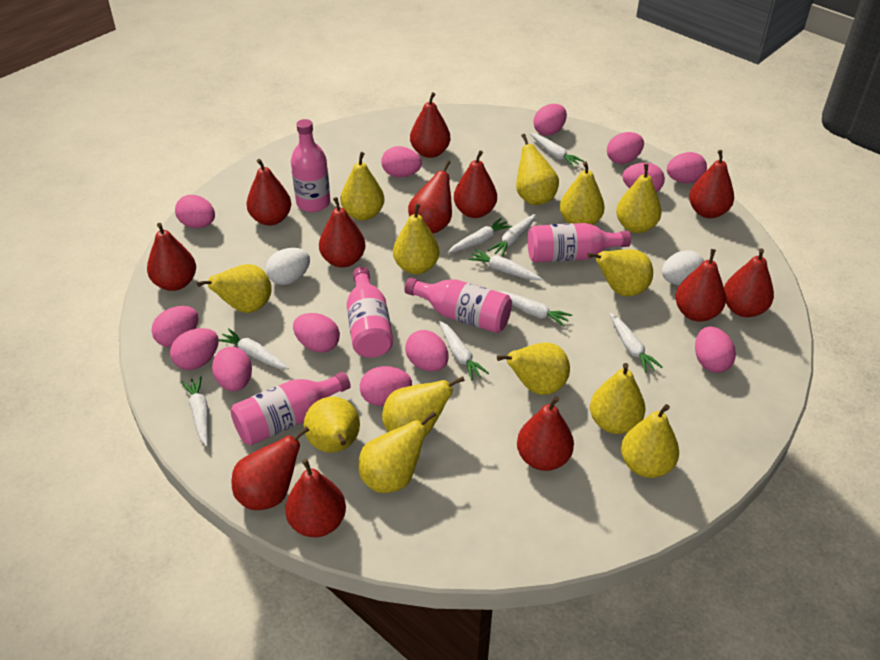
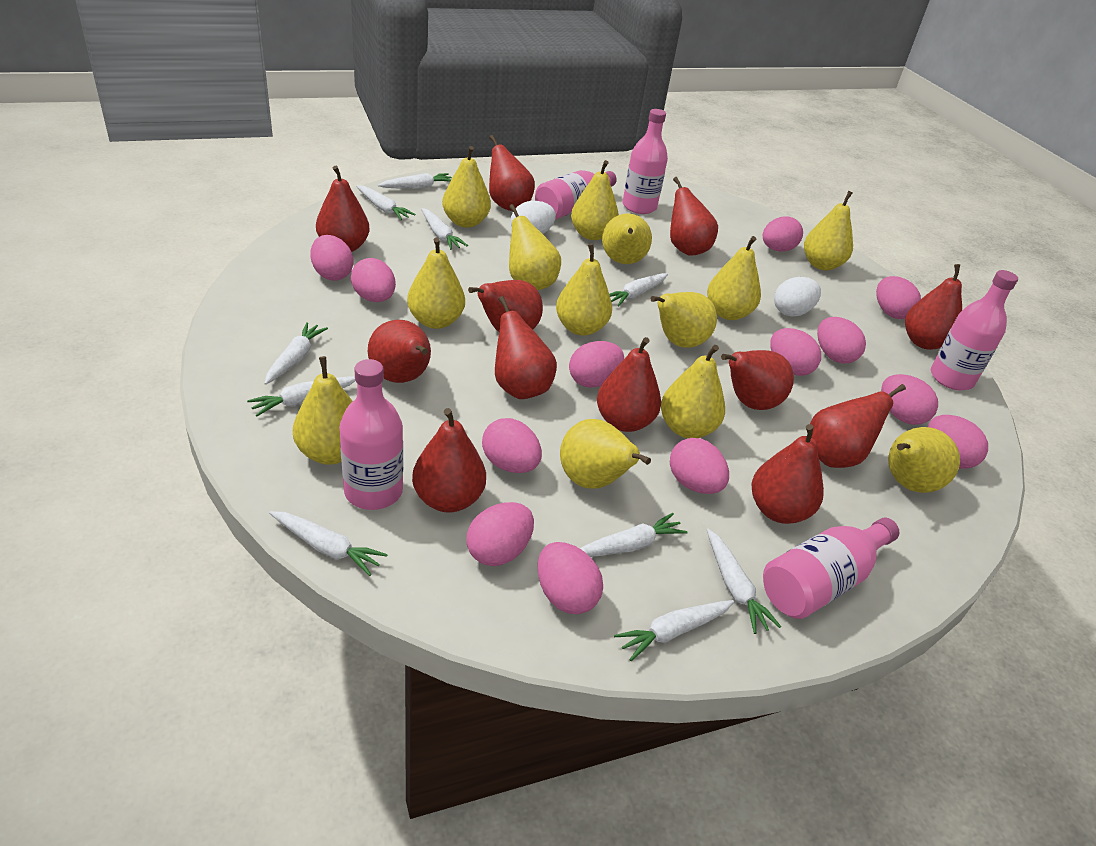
white carrot: [181,376,208,447] [219,328,289,369] [439,321,489,381] [448,218,512,253] [468,249,543,280] [488,214,536,257] [501,292,572,327] [530,133,584,167] [610,313,662,373] = 9 -> [247,376,355,416] [264,322,328,385] [269,511,388,576] [356,185,416,220] [378,173,452,189] [421,208,468,250] [580,513,688,557] [609,273,668,307] [614,600,734,661] [707,529,781,634] = 10

